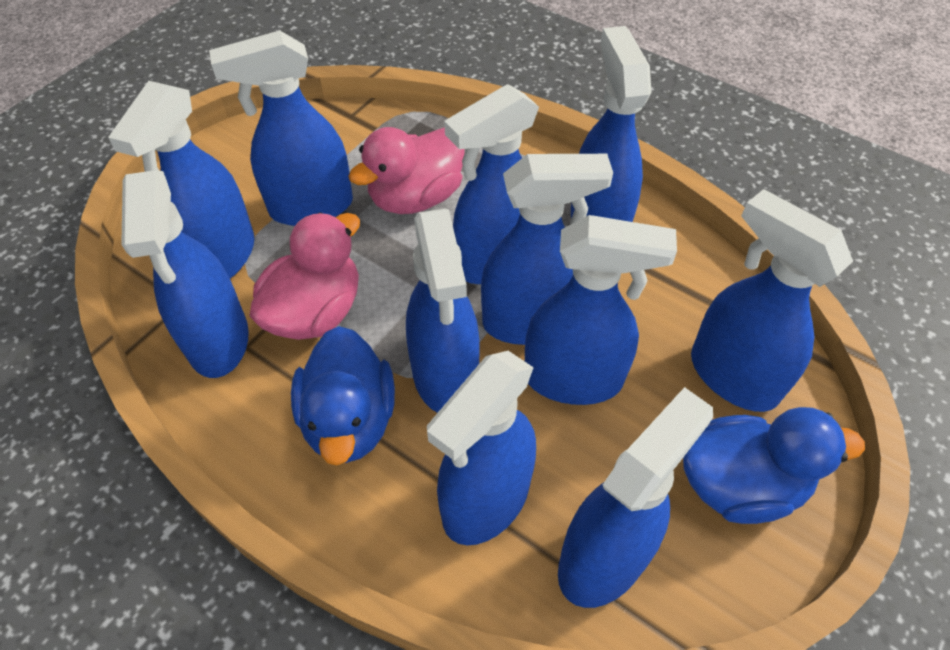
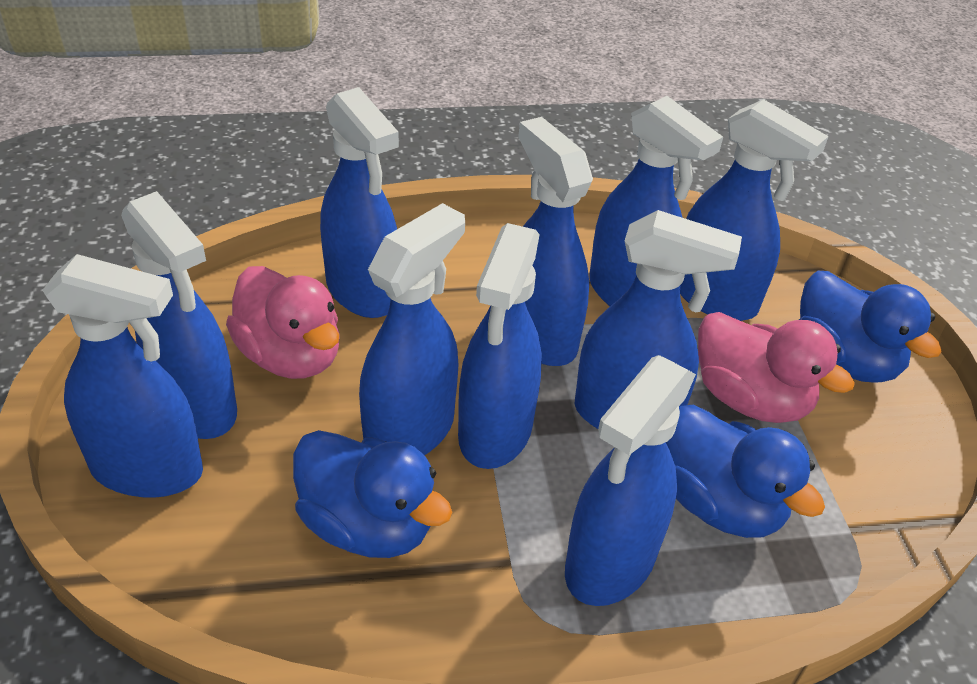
blue duck: [291,326,395,466] [683,407,865,524] = 2 -> [293,430,452,558] [666,405,825,538] [799,271,942,383] = 3
blue spray bottle: [108,81,254,278] [121,171,249,378] [209,30,353,226] [406,209,480,413] [427,351,536,545] [444,84,539,284] [481,154,613,345] [525,215,677,405] [558,387,713,608] [571,26,651,222] [691,189,853,412] = 11 -> [42,254,203,498] [121,191,237,439] [320,87,399,318] [359,203,465,455] [458,223,542,469] [518,117,593,366] [565,355,696,606] [575,210,742,429] [589,96,723,306] [680,99,829,321] = 10

